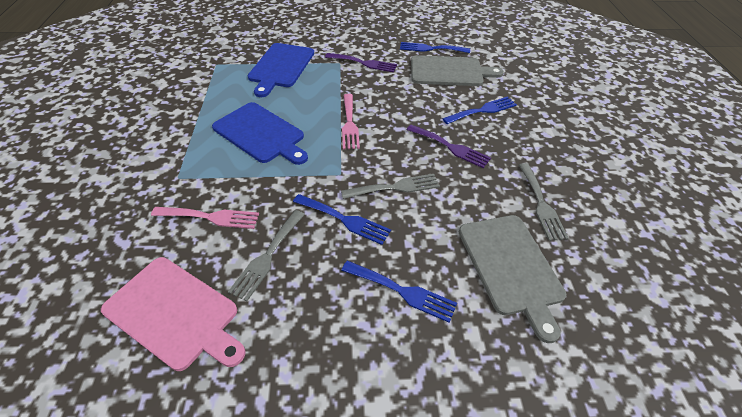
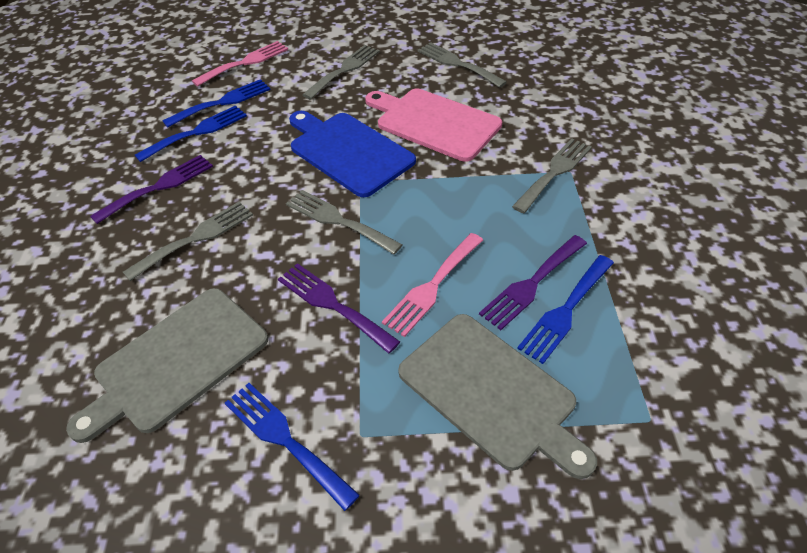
blue cutting board: [212,102,308,165] [248,43,314,97] = 2 -> [289,111,416,197] = 1
grey fork: [228,210,305,301] [341,174,440,199] [519,163,569,241] = 3 -> [123,202,253,281] [286,190,403,255] [302,45,380,99] [418,42,507,88] [512,138,592,213] = 5
purple fork: [325,53,397,72] [406,124,491,168] = 2 -> [90,155,213,224] [278,263,400,353] [479,235,587,330] = 3

